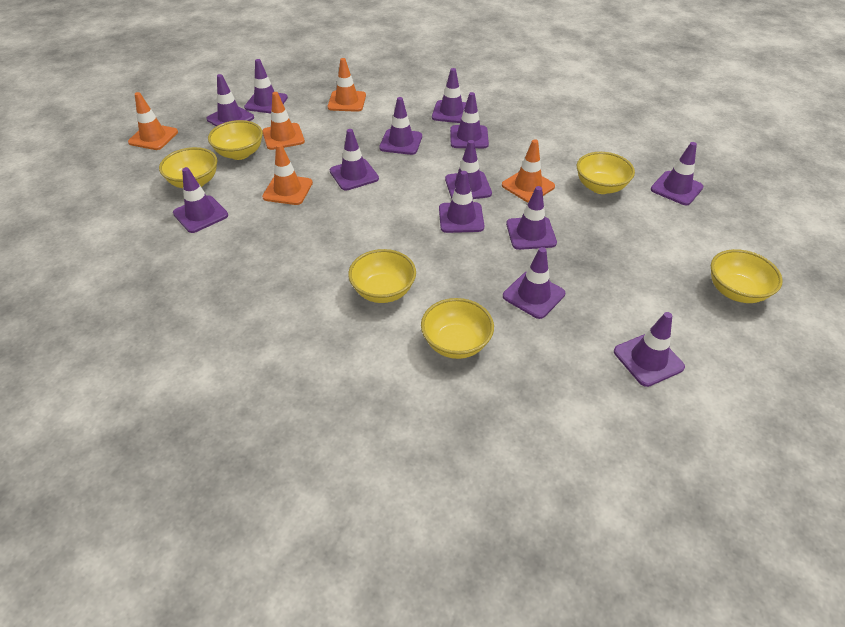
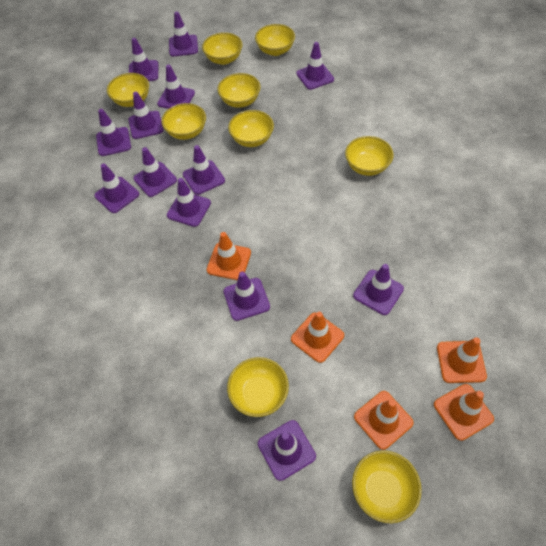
yellow bowl: [159,147,217,188] [208,120,263,160] [348,249,416,303] [421,298,494,359] [577,152,635,194] [711,249,783,303] = 6 -> [107,73,149,107] [162,103,206,140] [202,32,242,65] [217,73,261,108] [227,357,289,417] [228,110,274,147] [255,24,295,56] [345,136,394,176] [352,450,422,523] = 9

